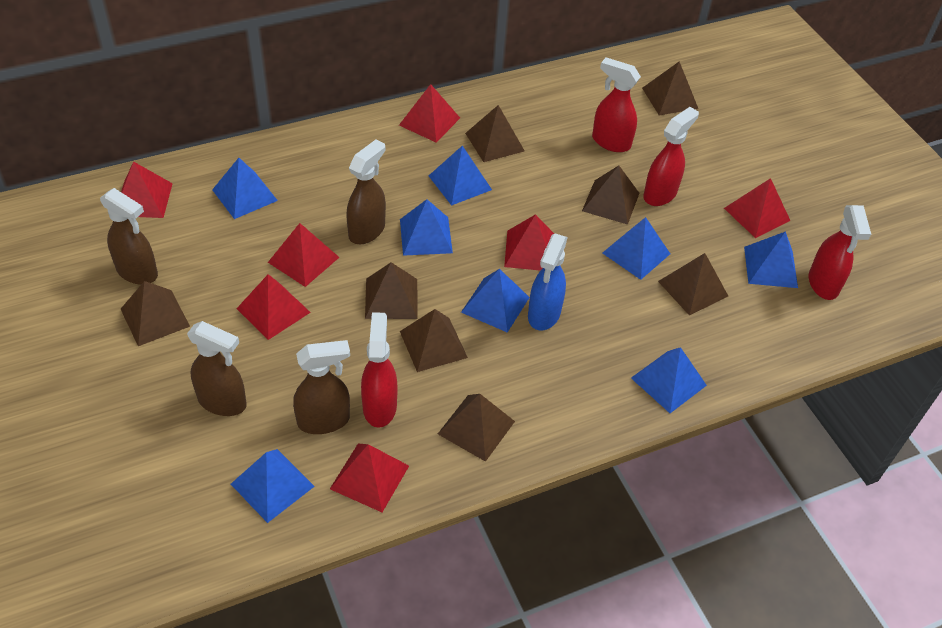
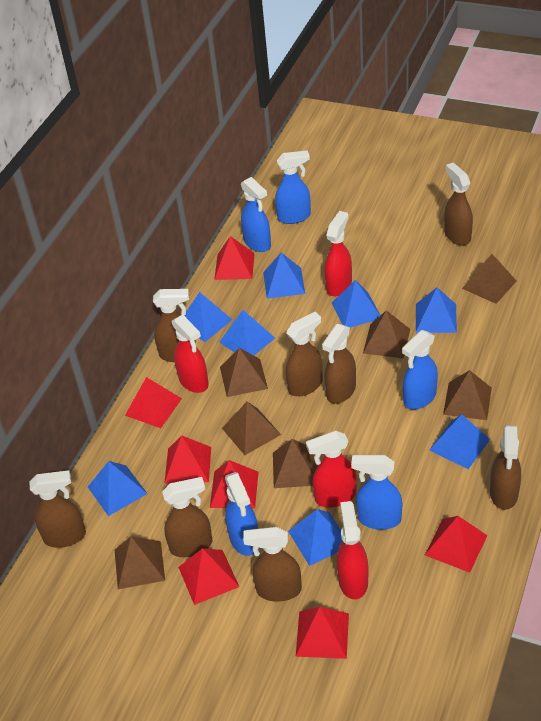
blue spray bottle: [528,234,568,331] = 1 -> [225,472,259,556] [241,177,271,252] [275,150,311,224] [351,455,402,530] [402,330,438,410] = 5
brown pyramid: [121,281,190,346] [365,262,418,319] [400,309,468,372] [438,394,515,462] [465,105,525,162] [582,166,639,225] [642,62,698,115] [658,253,728,315] = 8 -> [115,536,165,589] [220,348,268,397] [222,402,281,455] [273,439,318,488] [363,310,410,359] [443,370,492,420] [462,254,516,304] = 7
brown spray bottle: [100,188,158,285] [187,321,247,416] [293,340,350,434] [346,139,386,244] = 4 -> [30,470,86,548] [153,289,195,362] [162,477,212,557] [243,527,302,602] [286,312,323,396] [322,324,356,404] [444,163,473,245] [490,425,521,510] = 8

